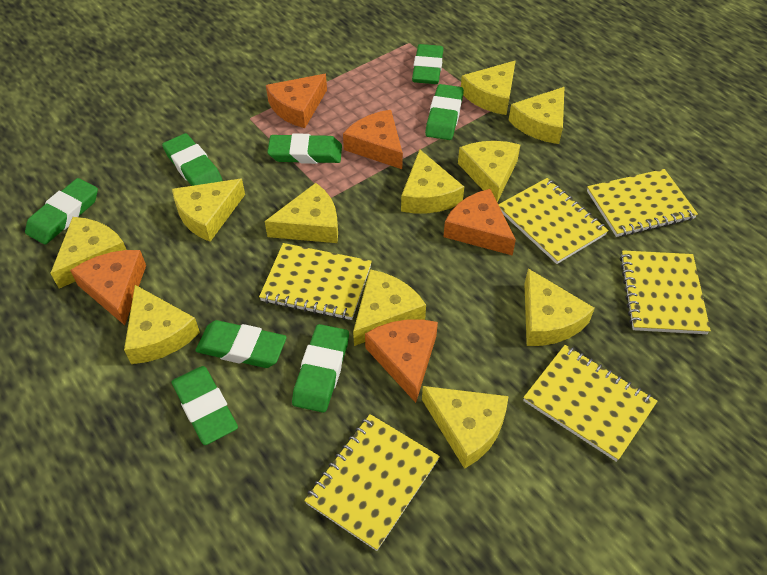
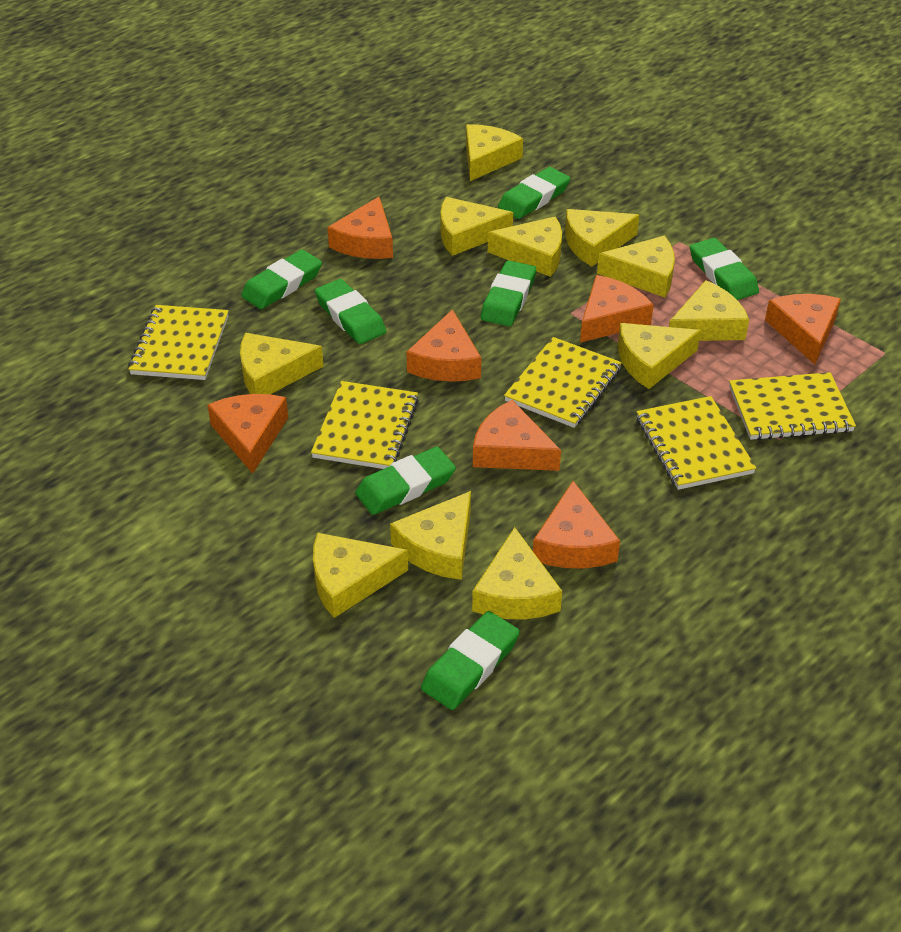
green eraser: [25,178,98,245] [162,133,223,186] [172,366,238,445] [195,320,287,368] [267,133,342,164] [292,324,349,413] [412,44,443,84] [425,84,464,140] = 8 -> [241,250,322,309] [315,279,386,344] [355,447,456,515] [421,611,520,710] [481,260,536,326] [498,167,570,219] [690,238,759,300] = 7
orange cheese: [70,250,146,325] [266,74,327,128] [343,110,403,169] [365,319,438,403] [443,189,516,256] = 5 -> [207,394,288,474] [327,197,393,259] [406,309,481,382] [473,400,561,471] [533,481,620,568] [580,275,654,343] [765,294,841,364] = 7
yellow notebook: [259,243,372,320] [304,414,440,551] [498,178,609,264] [523,345,657,462] [587,169,698,237] [620,250,711,334] = 6 -> [128,305,229,380] [311,381,419,469] [504,337,622,428] [637,396,756,490] [729,372,856,440] = 5

